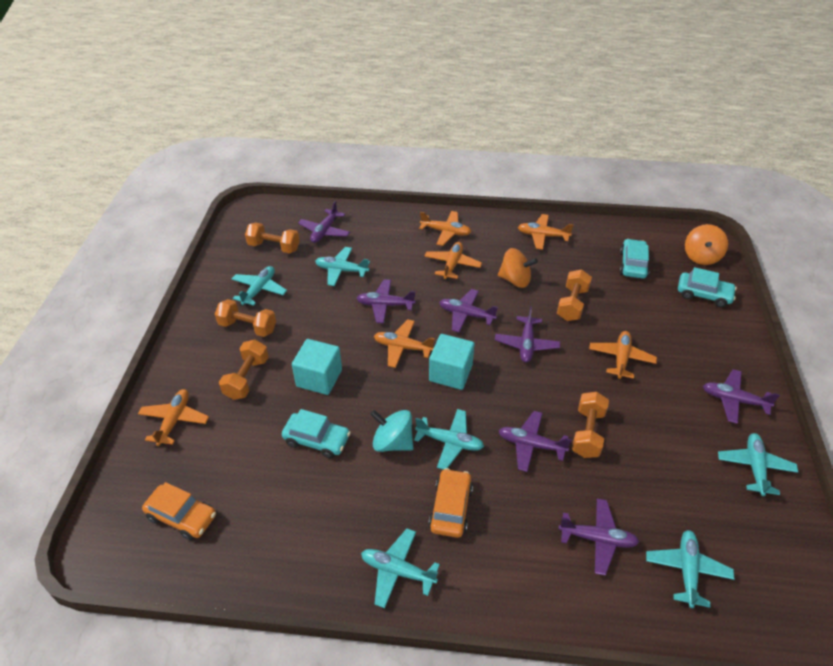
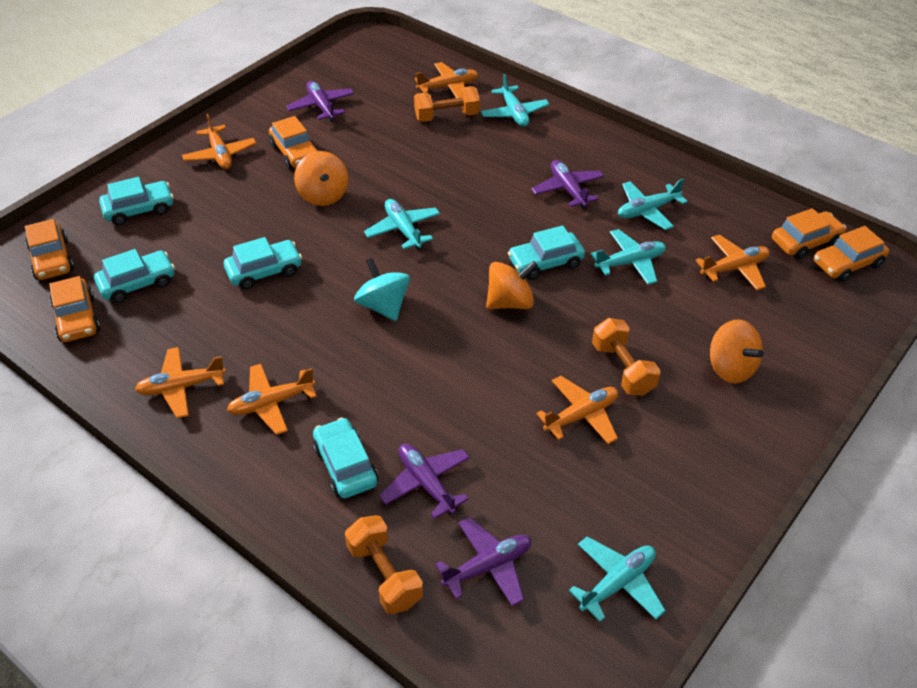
orange car: [142,482,216,540] [428,468,473,538] = 2 -> [25,219,74,280] [49,276,100,342] [269,116,319,169] [772,208,846,259] [814,226,889,282] = 5
orange dumbbell: [215,299,276,337] [219,340,269,400] [245,222,300,253] [557,270,592,321] [572,392,609,458] = 5 -> [345,515,423,614] [414,86,480,122] [592,318,661,396] = 3
orange spinning top: [498,248,538,288] [685,224,728,265] = 2 -> [294,151,348,206] [486,261,538,309] [710,319,764,384] = 3
purple plane: [298,201,350,243] [356,279,416,323] [439,289,498,332] [495,306,560,363] [499,411,572,472] [558,499,639,576] [703,369,780,424] = 7 -> [286,81,354,122] [379,444,470,519] [435,517,531,607] [532,160,604,208] = 4
turquoise car: [282,409,351,458] [620,239,649,279] [678,267,737,307] = 3 -> [94,249,175,303] [99,177,174,225] [224,237,302,290] [313,418,378,498] [508,225,585,280] = 5
turquoise cube: [292,339,342,395] [429,334,474,390] = 2 -> none = 0
turquoise plane: [232,266,287,306] [315,247,370,286] [361,528,440,608] [414,409,484,470] [646,530,734,608] [718,433,798,496] = 6 -> [364,199,440,250] [481,74,550,127] [569,536,666,622] [591,229,666,285] [618,178,688,230] = 5

